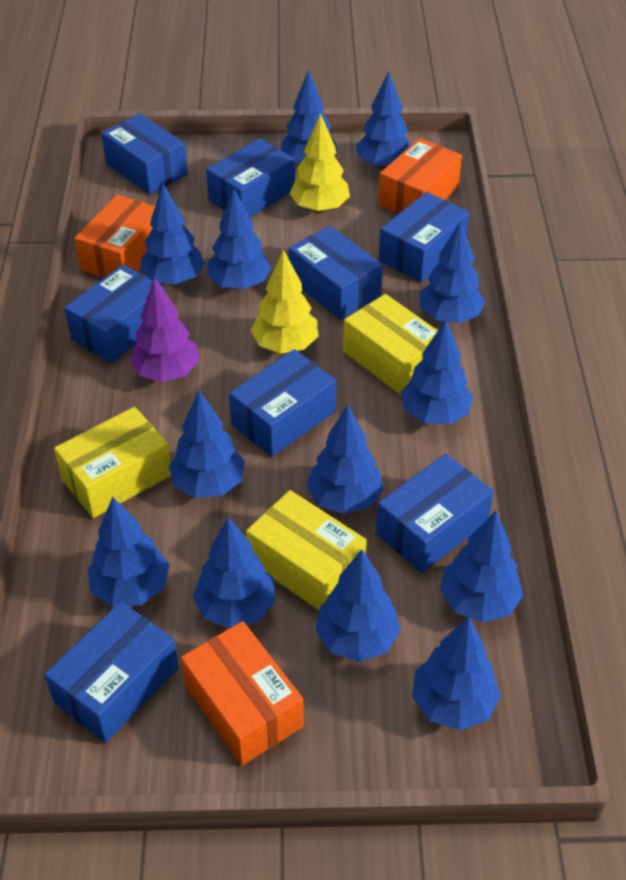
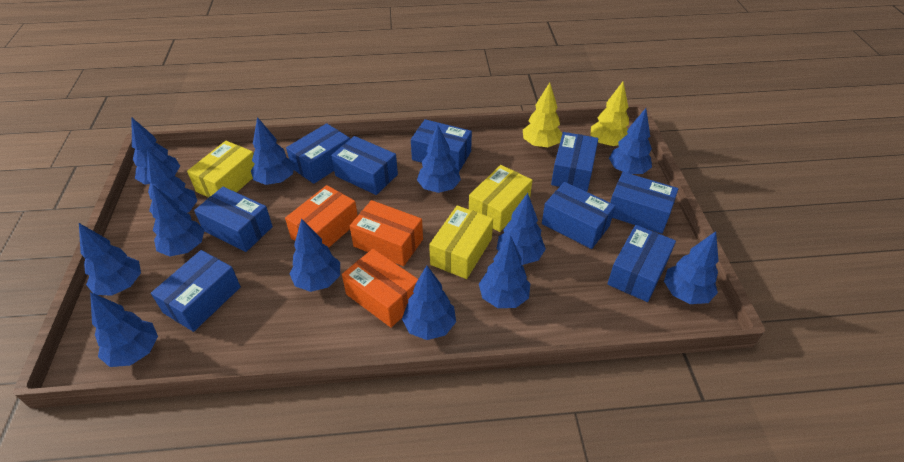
blue box: [44,601,179,743] [64,264,164,363] [101,113,188,195] [206,138,295,217] [229,349,336,457] [288,226,383,320] [376,454,494,573] [379,192,469,282] = 8 -> [151,250,241,332] [194,187,273,252] [286,123,350,184] [331,136,398,195] [411,119,472,172] [542,182,616,249] [551,132,598,192] [607,225,676,302] [610,172,678,234] = 9
purple tree: [129,277,199,382] = 1 -> none = 0

